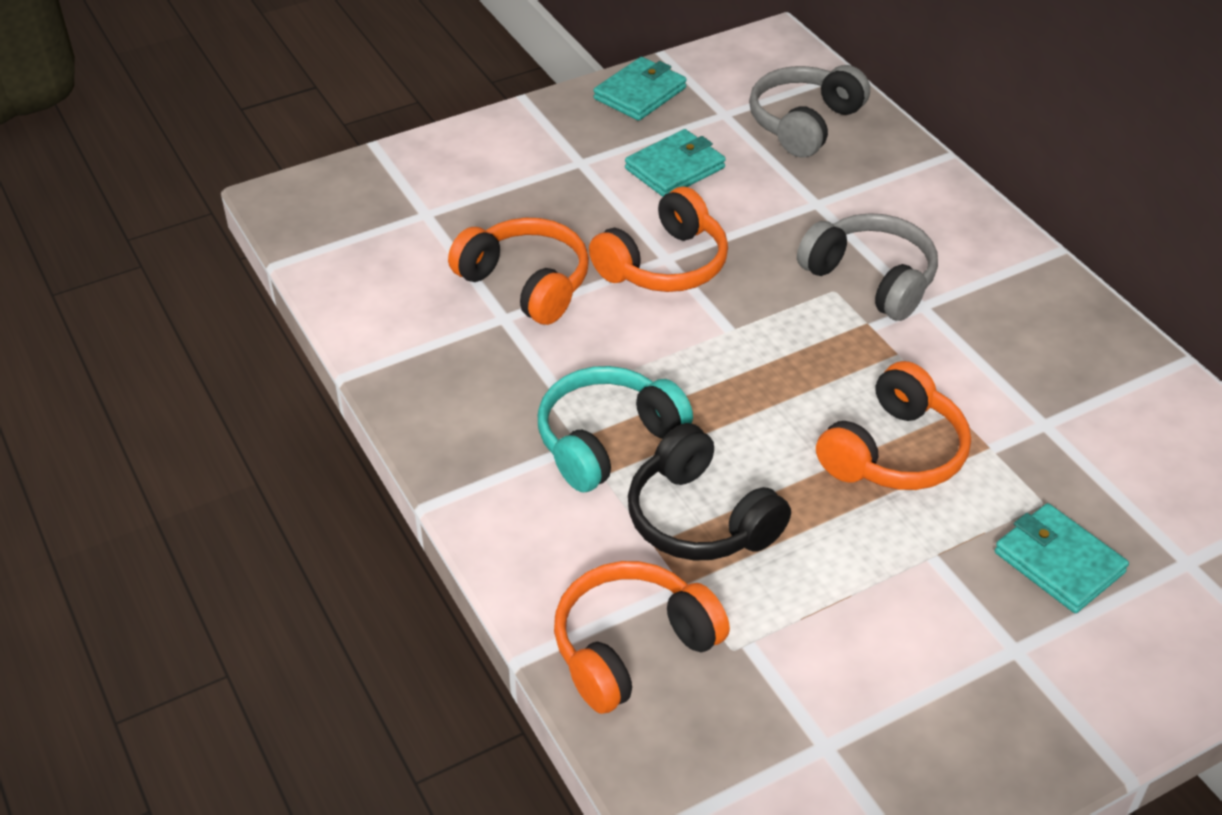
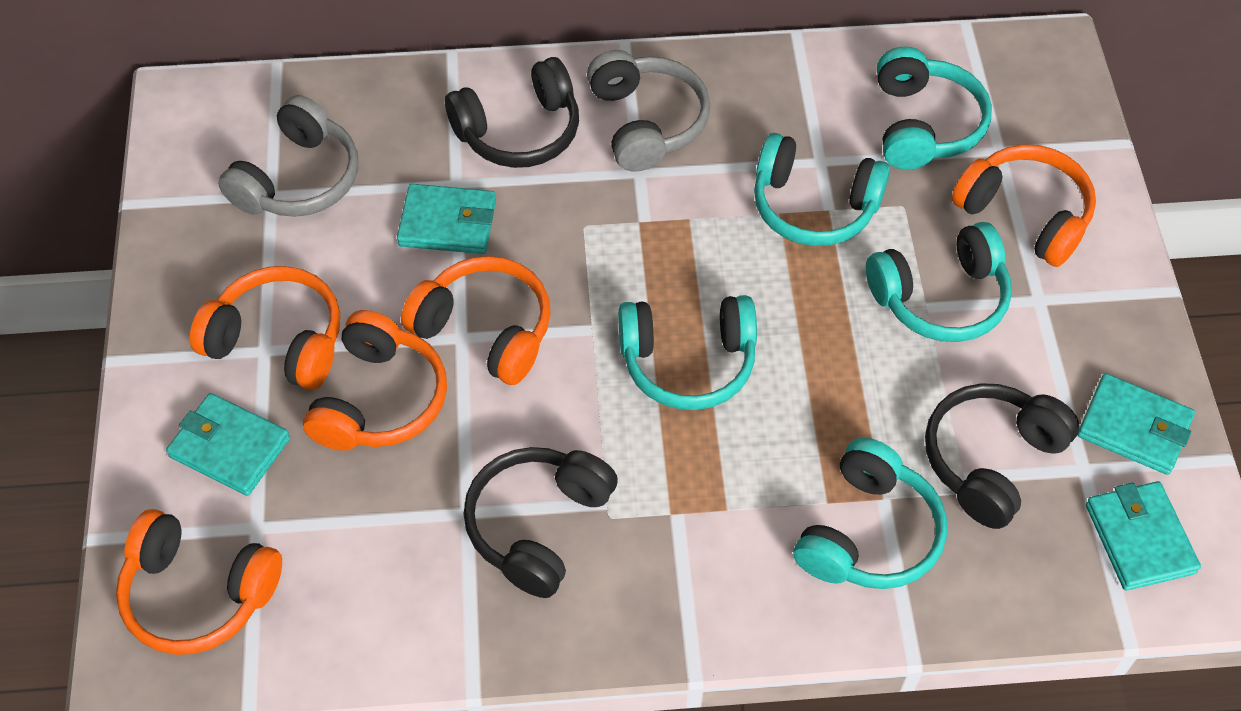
black headphones: [628,423,791,560] = 1 -> [445,57,579,168] [463,447,618,598] [925,383,1080,529] = 3
orange headphones: [448,218,589,325] [554,561,730,714] [589,187,728,292] [816,361,971,490] = 4 -> [116,509,282,655] [190,266,340,390] [303,310,447,451] [401,256,551,385] [951,144,1096,267] = 5
turquoise headphones: [538,366,693,492] = 1 -> [618,295,757,410] [754,133,890,246] [794,437,947,589] [866,222,1012,342] [877,46,992,170] = 5
turquoise wallet: [593,57,687,121] [625,129,726,197] [995,503,1129,613] = 3 -> [166,393,290,496] [397,184,496,254] [1077,373,1195,475] [1086,481,1201,591] = 4

